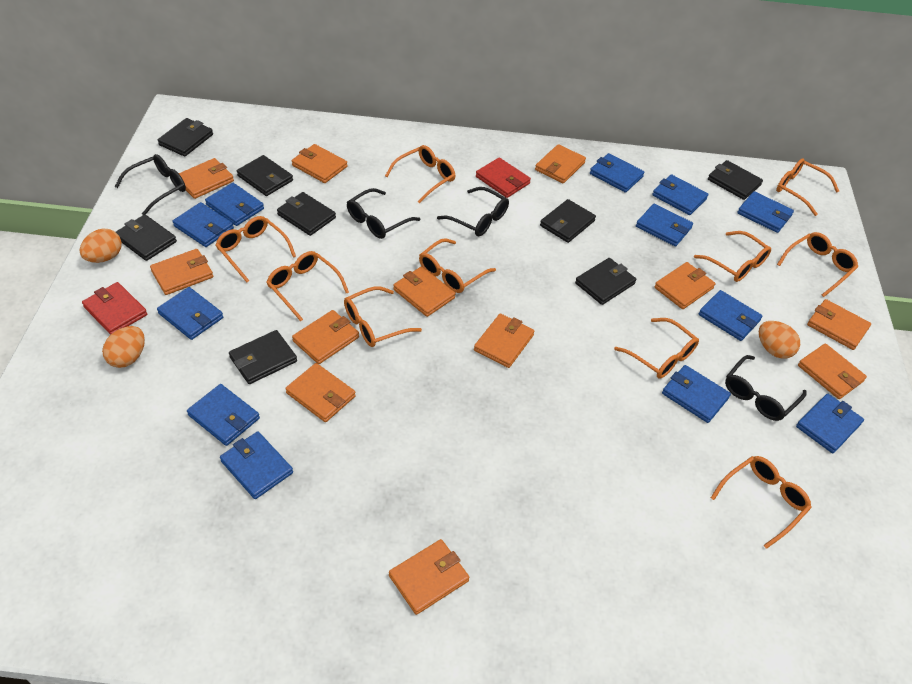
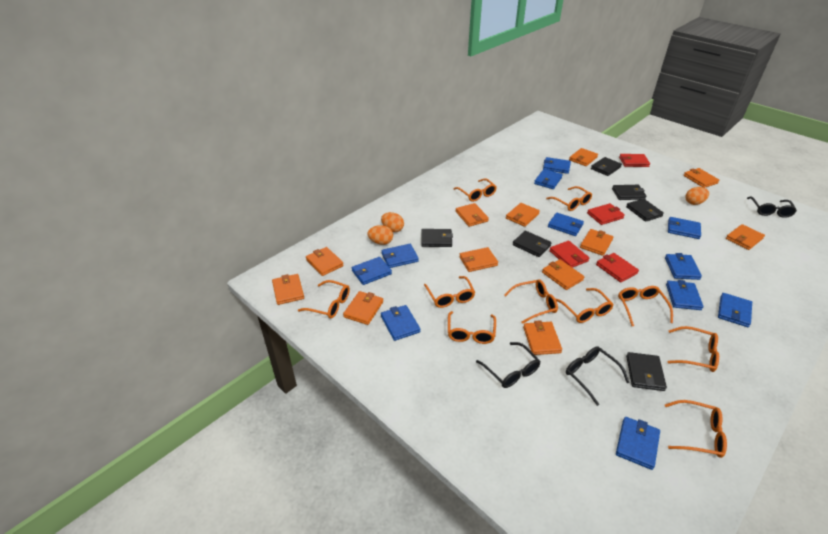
black glasses: [115,154,186,215] [347,188,420,239] [437,187,509,236] [725,355,807,421] = 4 -> [476,342,541,388] [566,346,630,406] [747,196,797,218] = 3
black wallet: [116,214,177,261] [158,118,213,157] [229,330,297,384] [237,155,293,196] [277,192,336,236] [540,199,596,243] [575,258,636,305] [708,160,763,200] = 8 -> [421,229,453,247] [513,231,551,257] [591,157,622,176] [612,185,646,200] [626,199,664,222] [626,352,667,391] = 6
blue wallet: [157,287,223,340] [173,202,234,247] [187,384,260,446] [205,183,264,226] [220,431,293,499] [590,153,644,193] [636,204,693,246] [652,174,708,215] [662,365,731,423] [699,290,763,341] [737,191,794,233] [796,394,864,453] = 12 -> [352,257,392,285] [381,244,419,268] [381,305,420,341] [534,169,563,189] [543,157,571,174] [548,212,584,236] [616,417,660,470] [665,253,702,280] [666,280,703,310] [668,217,701,239] [718,293,752,327] = 11
red wallet: [82,282,147,335] [476,157,531,198] = 2 -> [549,241,589,268] [587,203,625,225] [596,253,639,283] [619,154,650,167] = 4

